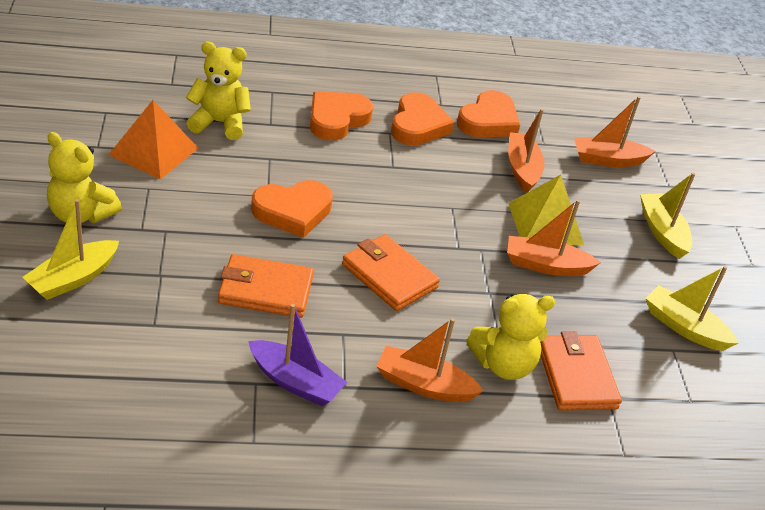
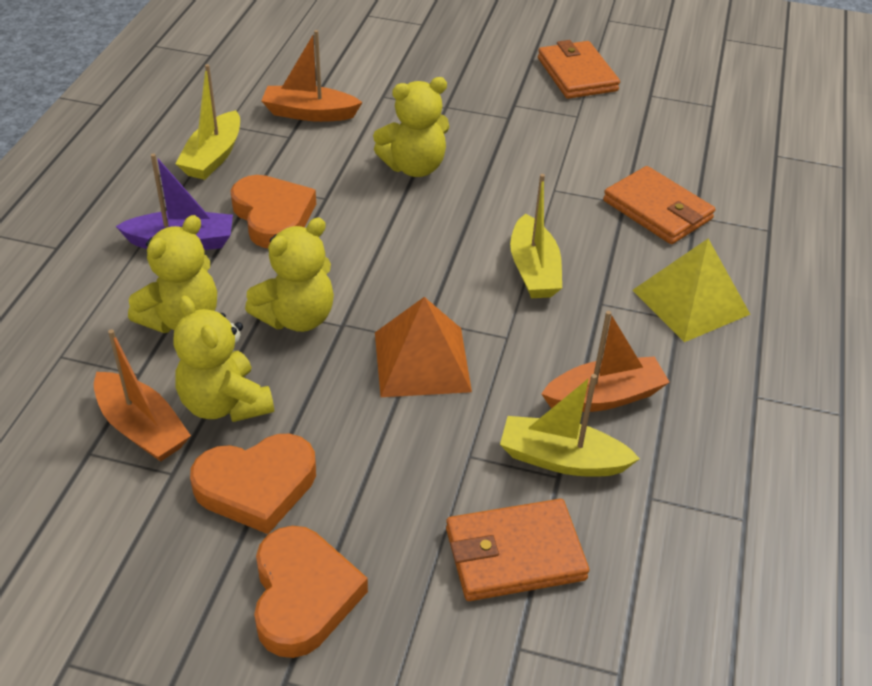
orange boat: [376,318,483,402] [507,200,601,276] [508,109,544,193] [574,96,655,167] = 4 -> [94,329,191,462] [261,30,363,122] [541,311,670,412] = 3
orange heart: [251,180,333,238] [310,92,373,140] [391,92,454,146] [457,90,520,137] = 4 -> [190,434,316,534] [230,175,316,248] [254,526,368,658] = 3
yellow teddy bear: [47,132,122,223] [186,42,251,140] [466,294,555,380] = 3 -> [128,215,217,333] [173,296,274,422] [245,218,334,332] [373,77,449,177] = 4

